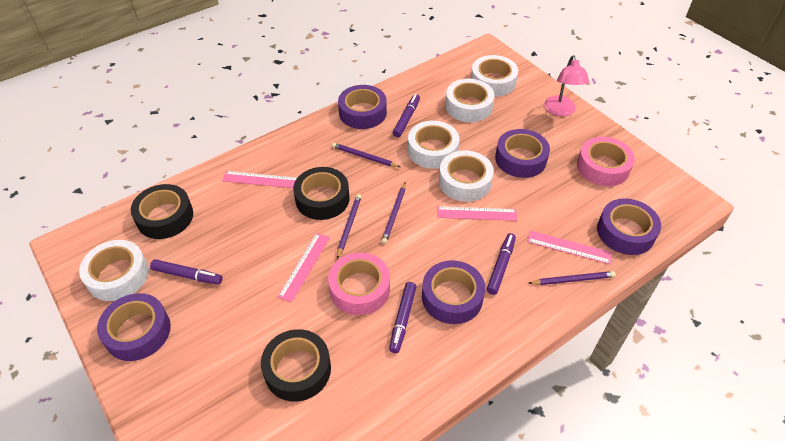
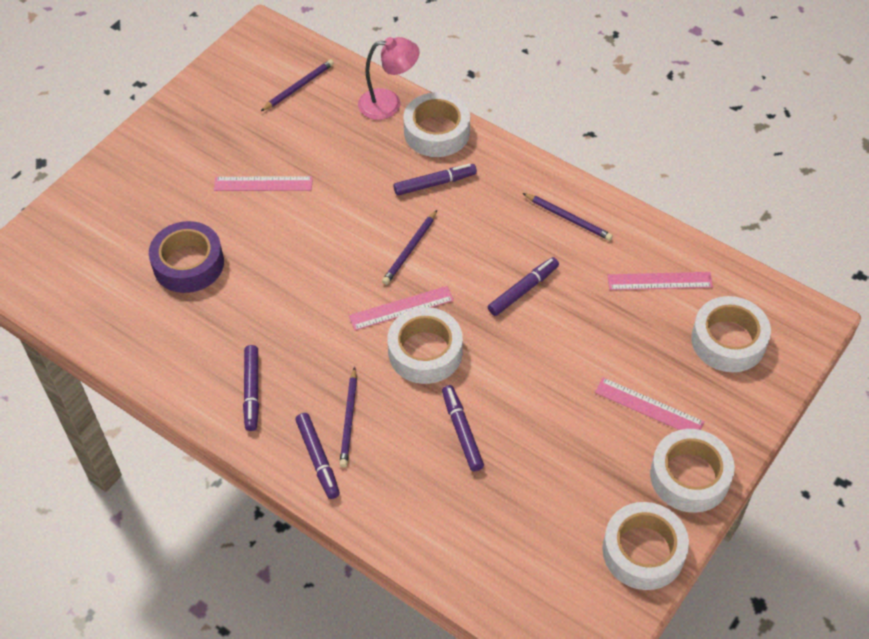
black tape: [131,184,193,239] [261,329,331,402] [293,167,350,220] = 3 -> none = 0
pink tape: [328,252,390,315] [577,137,635,186] = 2 -> none = 0
purple marker: [150,259,223,284] [389,282,416,353] [393,94,420,137] [487,233,516,295] = 4 -> [243,345,259,431] [295,413,340,499] [394,164,477,196] [442,385,484,471] [488,257,559,316] = 5
purple tape: [97,293,171,361] [338,85,387,129] [422,260,485,324] [495,129,550,178] [597,198,661,255] = 5 -> [149,221,224,293] = 1

